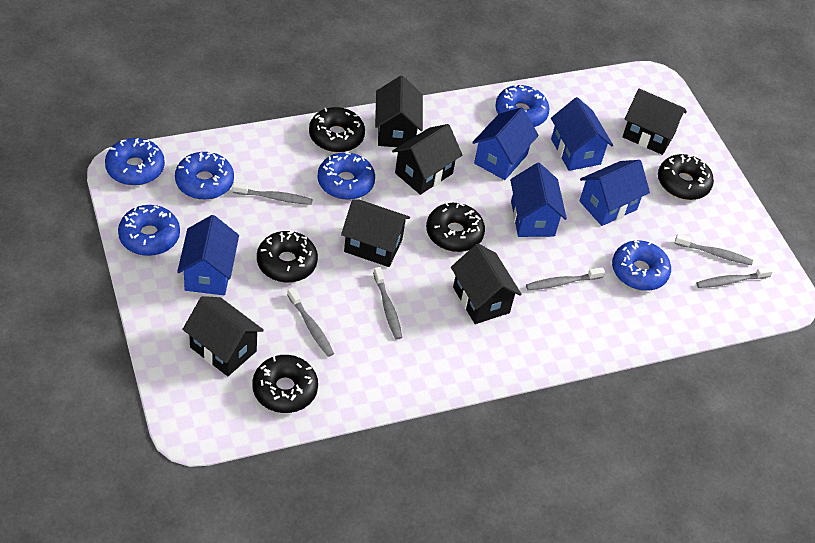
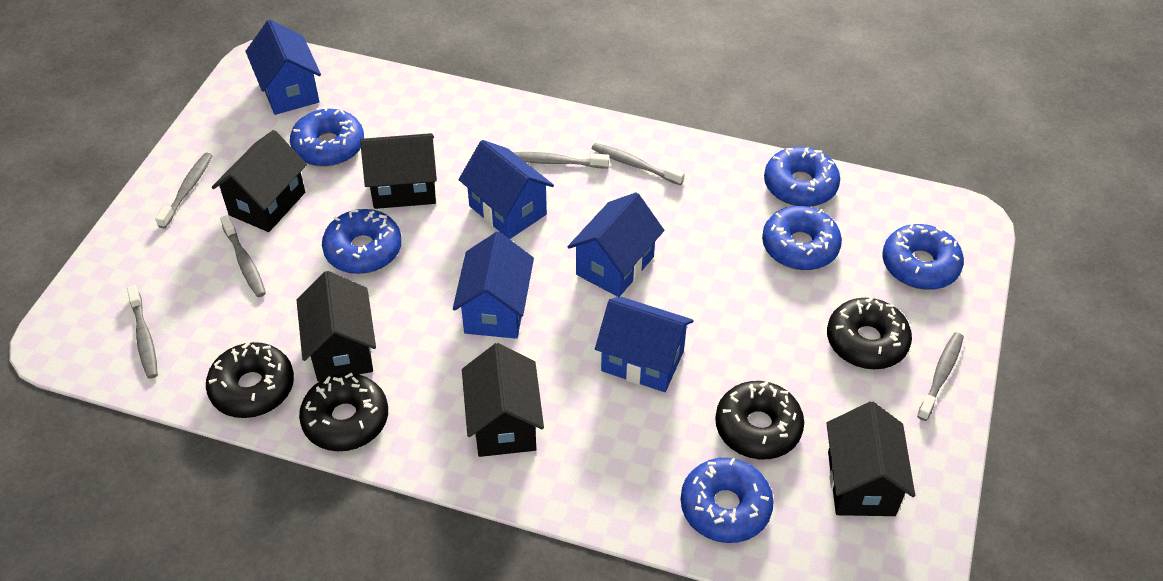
black donut: [252,355,318,413] [257,231,318,283] [309,107,365,152] [426,202,485,252] [658,154,714,200] = 5 -> [206,342,294,418] [299,373,388,451] [715,381,804,459] [827,297,912,369] = 4
black house: [182,296,264,376] [341,200,410,267] [375,76,423,147] [392,124,463,195] [451,244,522,324] [622,89,687,155] = 6 -> [212,130,307,232] [297,271,376,381] [360,133,437,209] [462,343,544,457] [826,402,915,516] = 5

